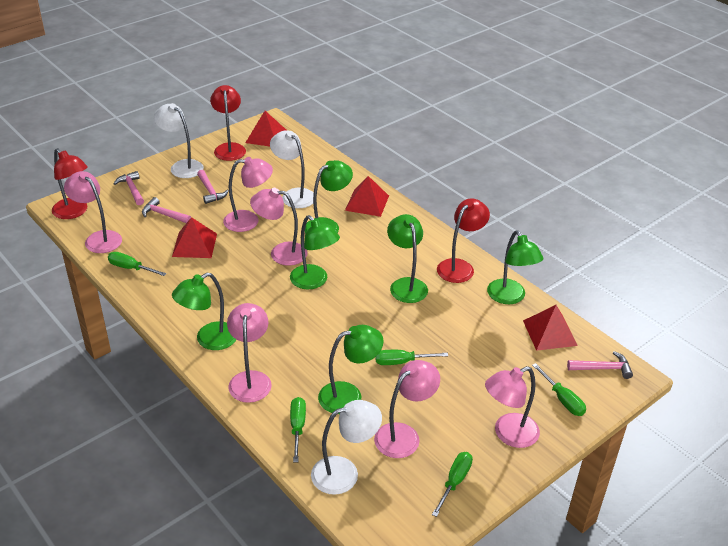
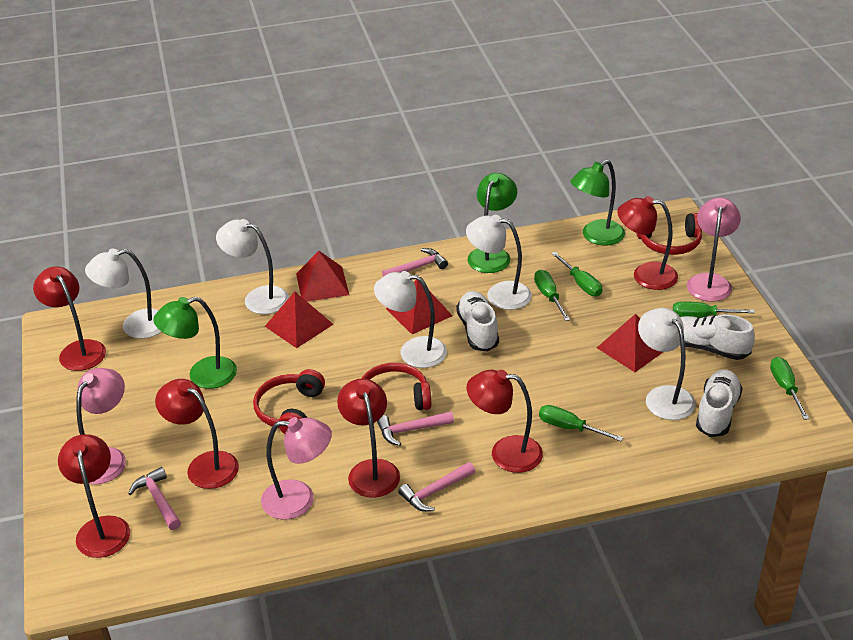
green lamp: [172,273,236,350] [290,215,340,289] [305,160,353,233] [318,325,384,414] [387,214,428,303] [487,230,543,304] = 6 -> [153,297,237,389] [467,173,517,273] [570,160,625,245] = 3
pink lamp: [64,171,122,253] [223,157,273,232] [227,303,272,403] [250,188,308,266] [374,360,440,458] [485,366,540,448] = 6 -> [76,368,126,484] [261,417,332,520] [687,197,741,302] = 3
red headphones: none = 0 -> [253,369,325,434] [362,363,431,410] [636,213,702,255] = 3
red lamp: [52,148,88,219] [210,85,246,161] [437,198,490,283] = 3 -> [33,266,106,371] [58,434,130,558] [155,379,239,489] [337,378,400,498] [466,370,543,473] [617,196,678,290] = 6
white lamp: [154,103,204,178] [270,130,314,208] [311,400,382,495] = 3 -> [85,249,162,339] [216,219,289,314] [374,271,447,368] [466,215,532,310] [638,308,696,420] = 5
white shoe: none = 0 -> [456,291,499,352] [680,314,755,360] [696,369,743,437] = 3

